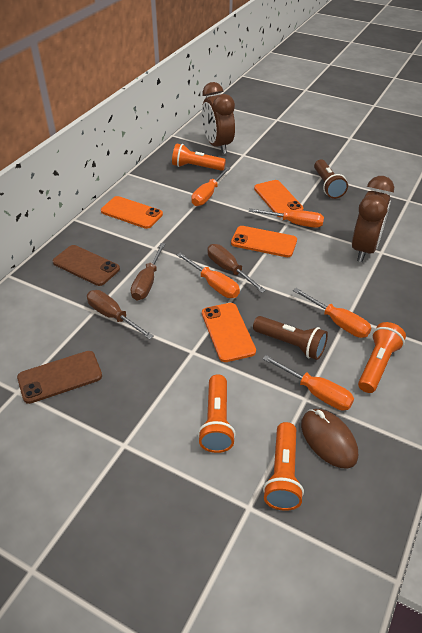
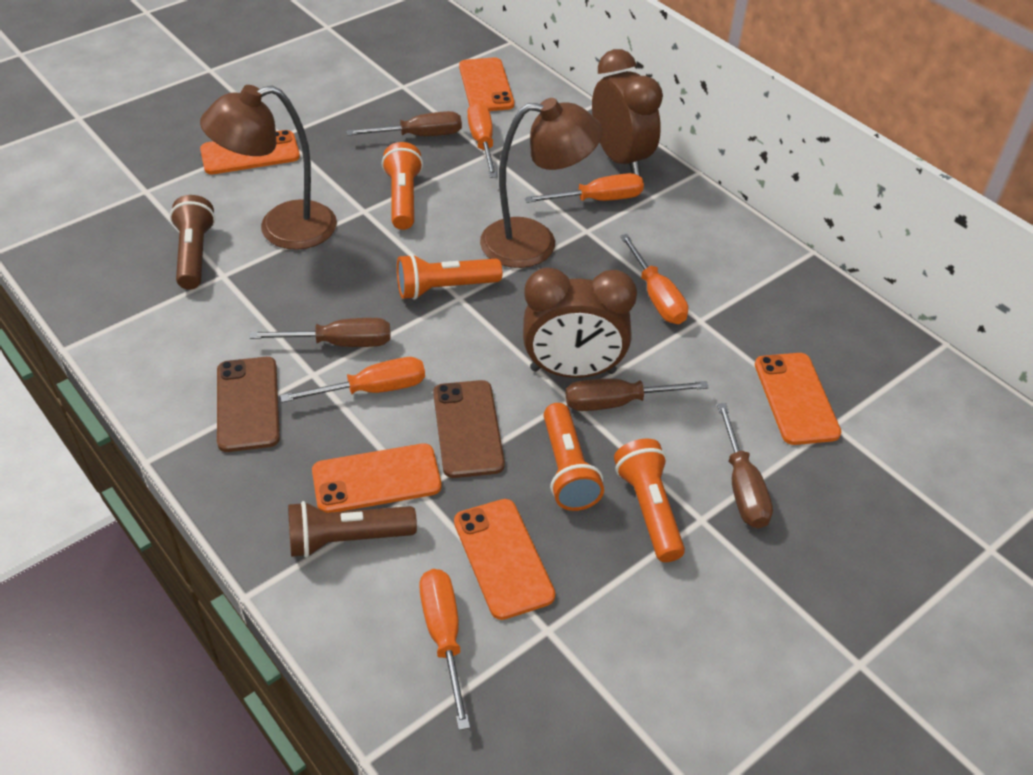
brown lamp: none = 0 -> [200,85,337,250] [480,98,602,268] = 2
brown mouse: [301,409,358,469] = 1 -> none = 0
brown screwdriver: [87,290,153,340] [131,243,165,301] [207,244,266,293] = 3 -> [250,318,391,347] [347,111,462,136] [566,379,709,411] [717,403,773,529] = 4
orange phone: [101,196,163,229] [202,303,256,362] [231,226,297,257] [254,180,304,217] = 4 -> [200,130,300,174] [312,443,441,513] [454,499,555,620] [459,57,514,111] [755,353,841,445] = 5

